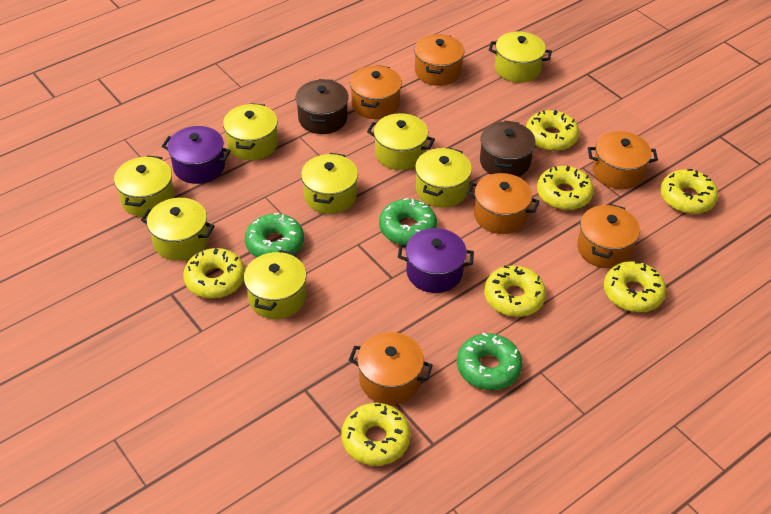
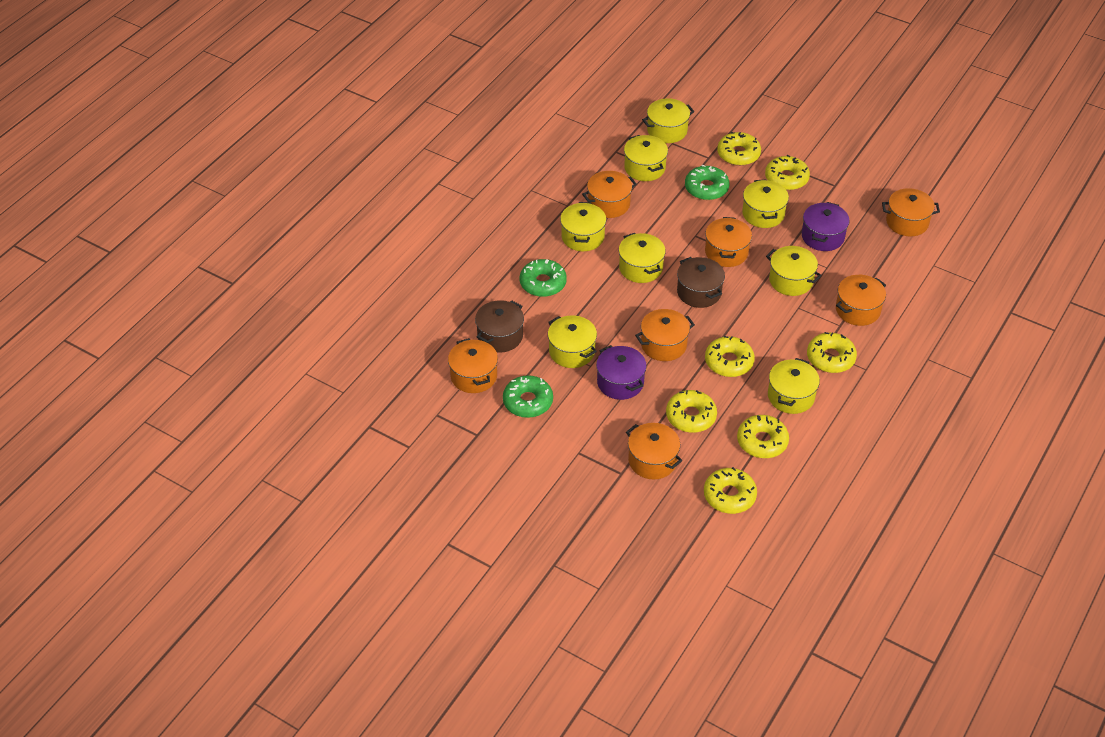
orange pot: [349,332,433,405] [350,65,402,119] [414,34,465,86] [467,173,539,234] [577,204,640,268] [588,131,658,189] = 6 -> [448,338,498,393] [582,171,637,218] [626,423,682,480] [635,309,695,361] [705,217,752,267] [836,275,886,326] [882,188,940,236] = 7

